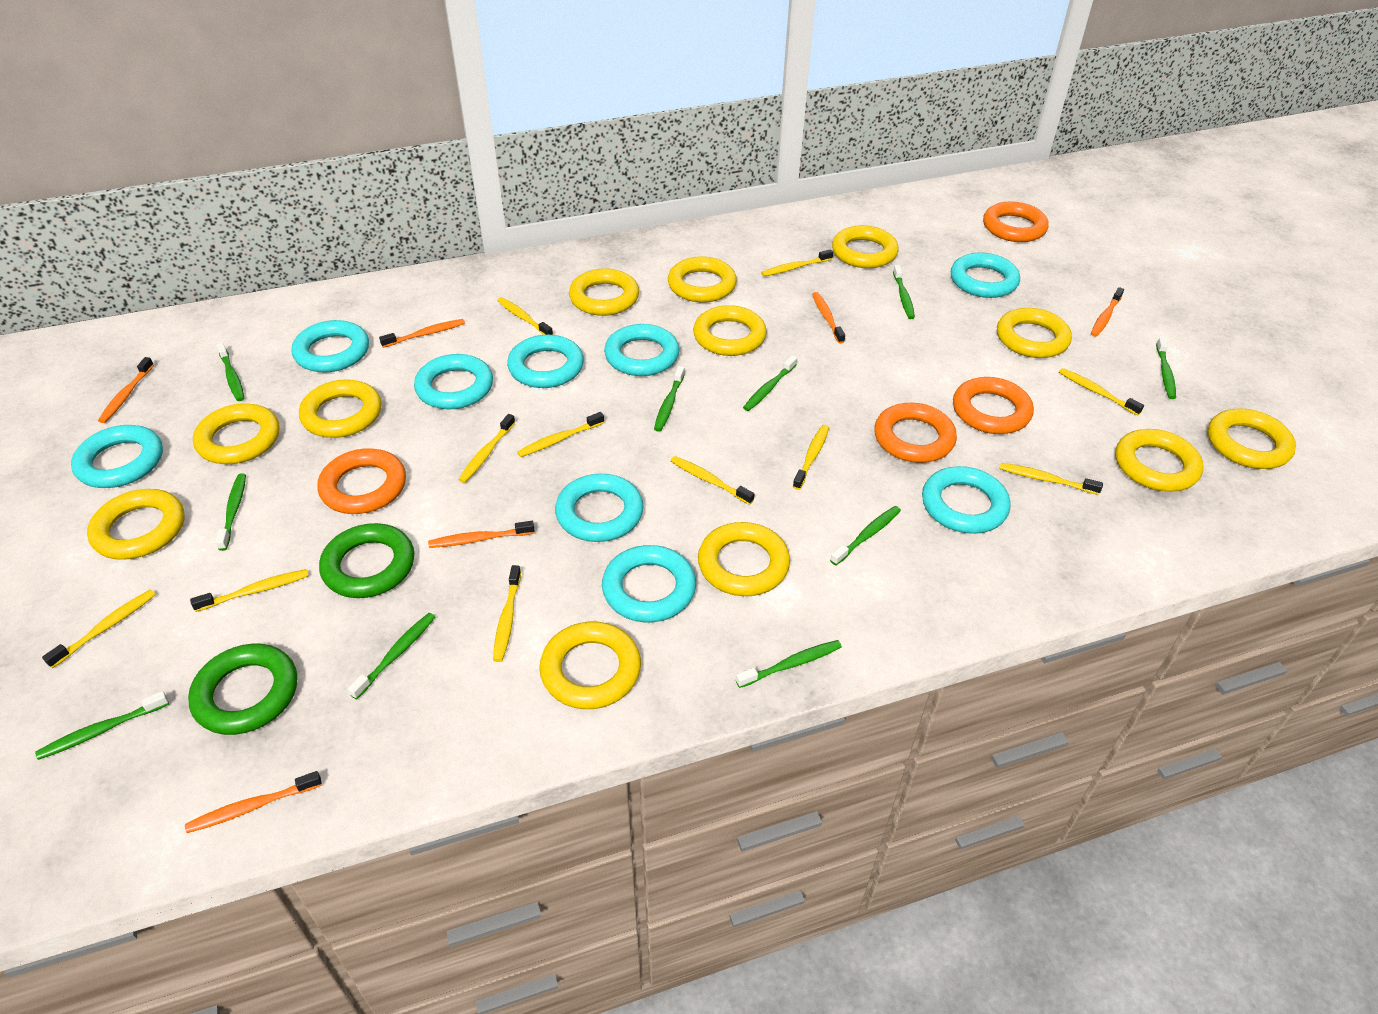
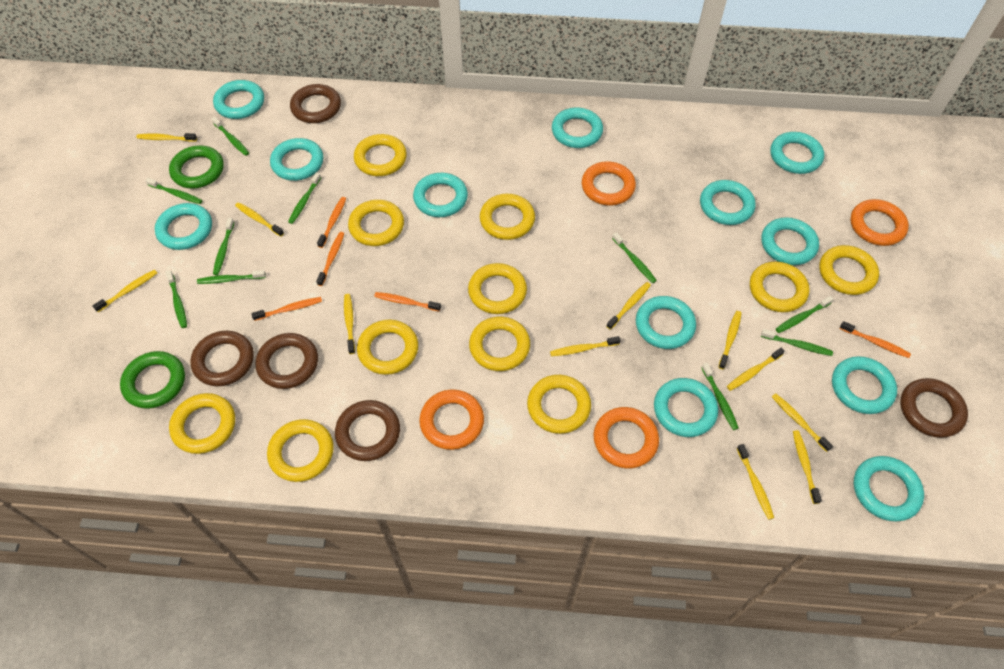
brown ring: none = 0 -> [190,331,254,386] [255,333,318,389] [290,84,341,123] [335,400,400,461] [900,378,968,438] = 5
orange toothbrush: [98,357,154,423] [185,771,322,833] [379,319,465,348] [428,521,535,548] [812,292,845,344] [1091,287,1124,337] = 6 -> [251,297,322,321] [316,232,344,286] [317,197,346,248] [374,292,441,312] [840,321,911,358] = 5
turquoise ring: [71,425,163,488] [292,320,369,372] [414,354,493,409] [507,335,584,388] [555,473,643,542] [602,545,696,622] [604,324,679,376] [922,466,1011,534] [951,252,1020,298] = 9 -> [155,203,212,250] [213,80,264,119] [270,138,323,181] [413,173,468,217] [552,108,603,148] [636,296,696,349] [654,378,718,437] [700,180,755,225] [761,217,819,265] [771,132,824,174] [832,356,897,414] [854,456,924,521] = 12
yellow ring: [87,489,184,560] [193,403,280,464] [299,379,381,438] [539,622,641,709] [569,268,639,316] [668,256,737,302] [693,305,767,356] [698,522,790,596] [832,225,899,268] [997,308,1072,358] [1116,429,1204,492] [1208,408,1296,469] = 12 -> [169,393,235,454] [267,419,334,482] [348,200,404,246] [354,134,407,176] [357,320,418,375] [468,263,527,314] [469,317,530,371] [480,194,535,240] [527,375,591,434] [750,261,810,312] [819,245,879,295] = 11

